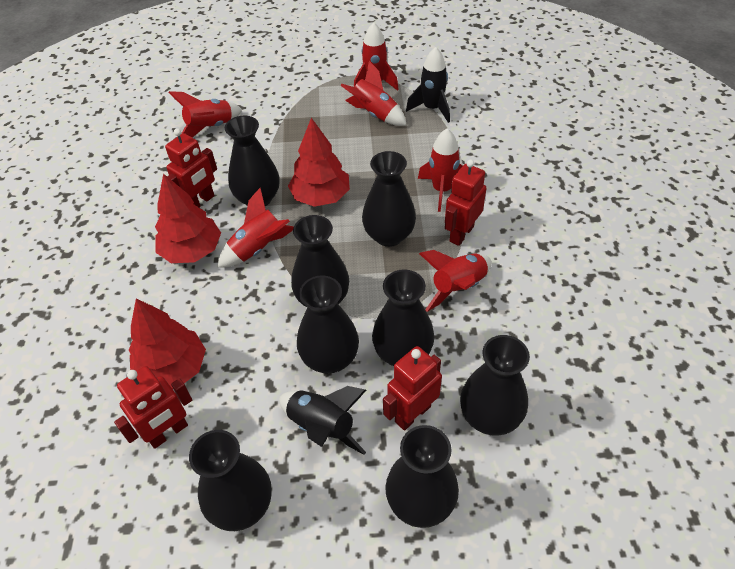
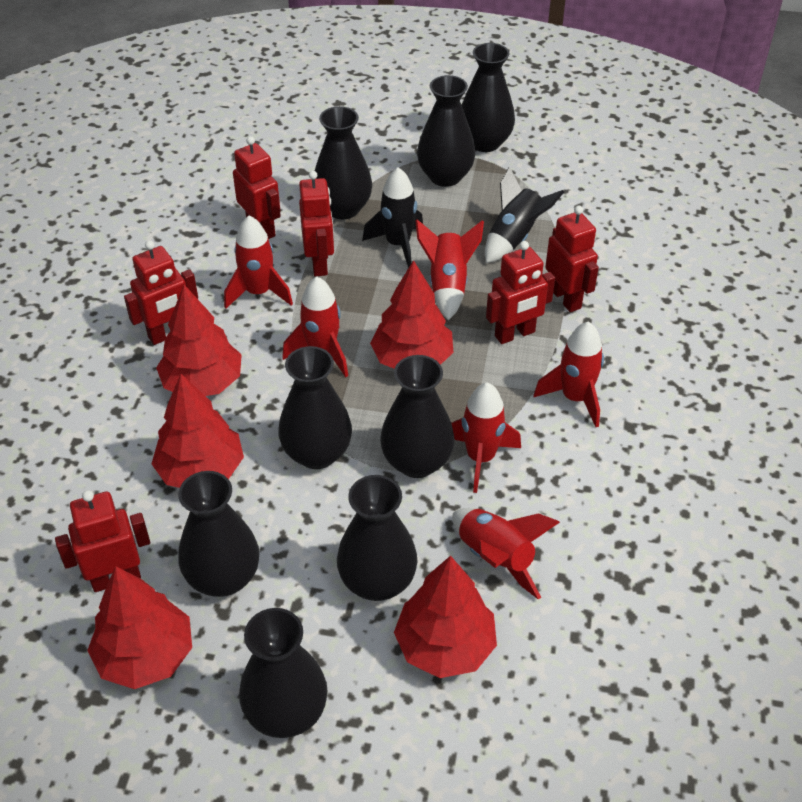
red robot: [114,366,192,449] [165,129,217,208] [383,346,442,431] [445,160,486,246] = 4 -> [55,490,150,592] [124,240,198,345] [233,136,281,239] [299,171,334,276] [486,241,555,344] [545,205,599,312] = 6
red tree: [129,298,206,389] [155,174,221,263] [288,118,350,207] = 3 -> [87,566,192,689] [152,374,244,488] [156,285,242,396] [370,260,454,369] [394,556,497,678] = 5

